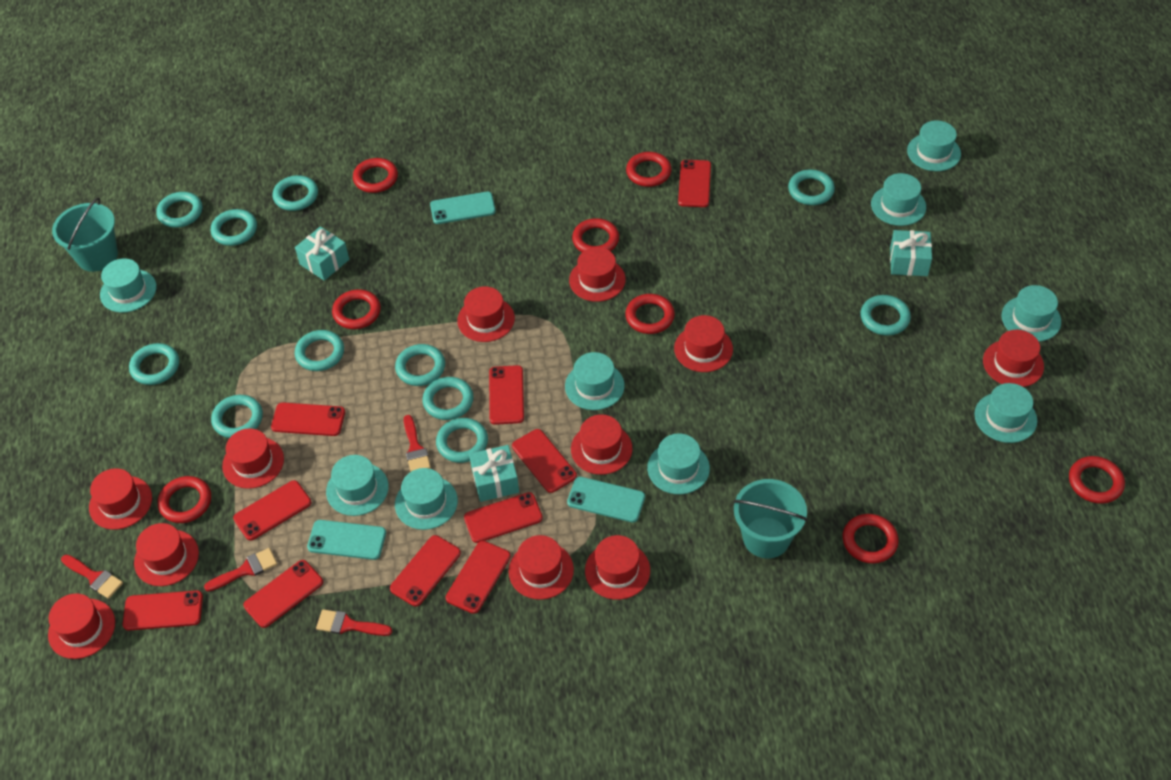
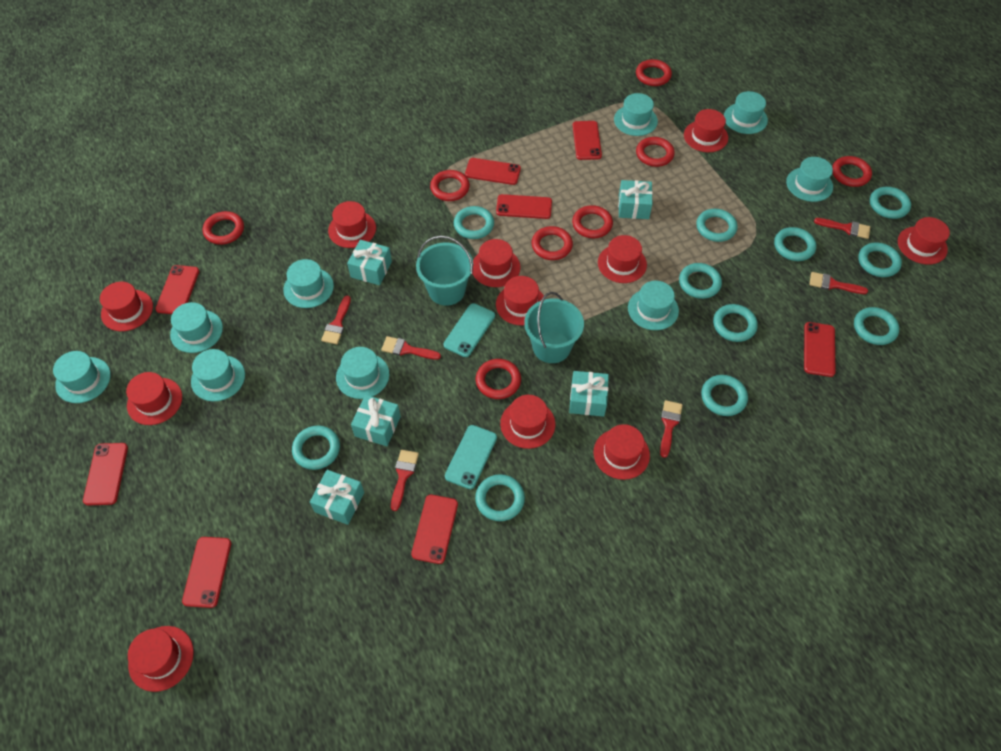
red brush: [61,555,123,599] [204,548,277,592] [316,609,392,636] [404,415,431,472] = 4 -> [321,296,351,344] [381,336,441,360] [391,450,419,511] [660,400,683,458] [809,272,868,294] [814,218,870,239] = 6
red phone: [123,590,203,630] [233,480,311,540] [243,560,323,628] [271,402,345,436] [390,535,461,606] [446,541,511,614] [464,492,543,543] [489,365,524,425] [512,429,577,493] [678,160,711,207] = 10 -> [83,443,128,506] [155,265,199,314] [182,537,231,608] [411,495,458,564] [465,158,521,185] [496,194,552,219] [573,121,602,160] [804,322,836,377] = 8
turquoise gift: [295,227,349,281] [469,445,519,502] [890,230,932,276] = 3 -> [310,470,364,525] [347,240,392,285] [351,395,401,446] [569,371,609,417] [618,180,653,219] = 5
turquoise phone: [307,520,386,560] [430,192,496,224] [567,477,645,522] = 3 -> [444,303,495,357] [445,425,497,489] = 2

